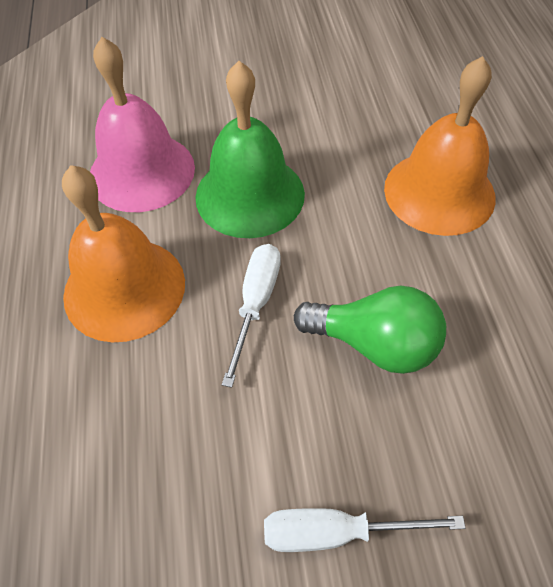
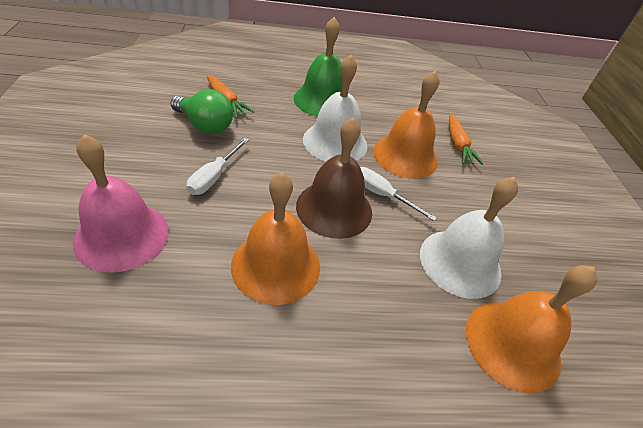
brown bell: none = 0 -> [296,117,372,239] = 1
orange bell: [62,165,185,342] [384,56,496,236] = 2 -> [231,173,320,305] [373,71,439,179] [466,265,597,394] = 3
orange carrot: none = 0 -> [207,75,255,118] [449,114,483,165] = 2
white bell: none = 0 -> [303,55,367,162] [420,177,518,299] = 2

